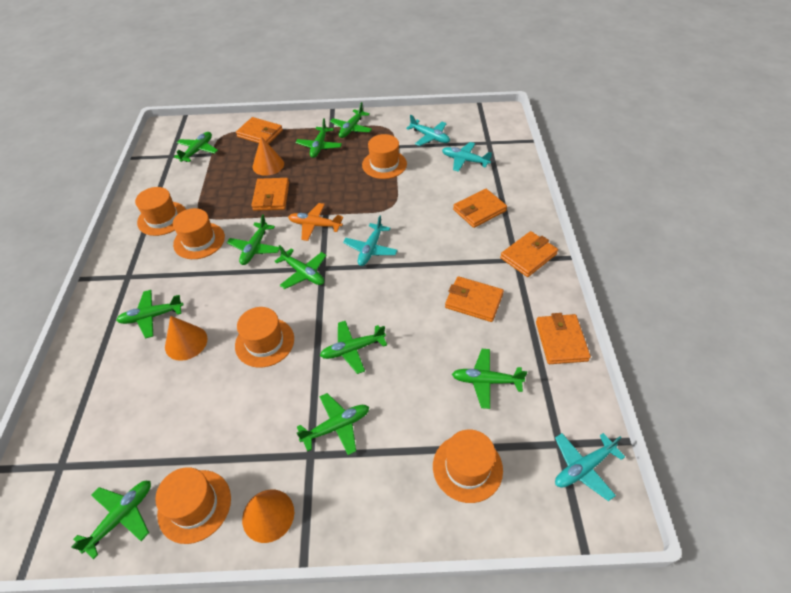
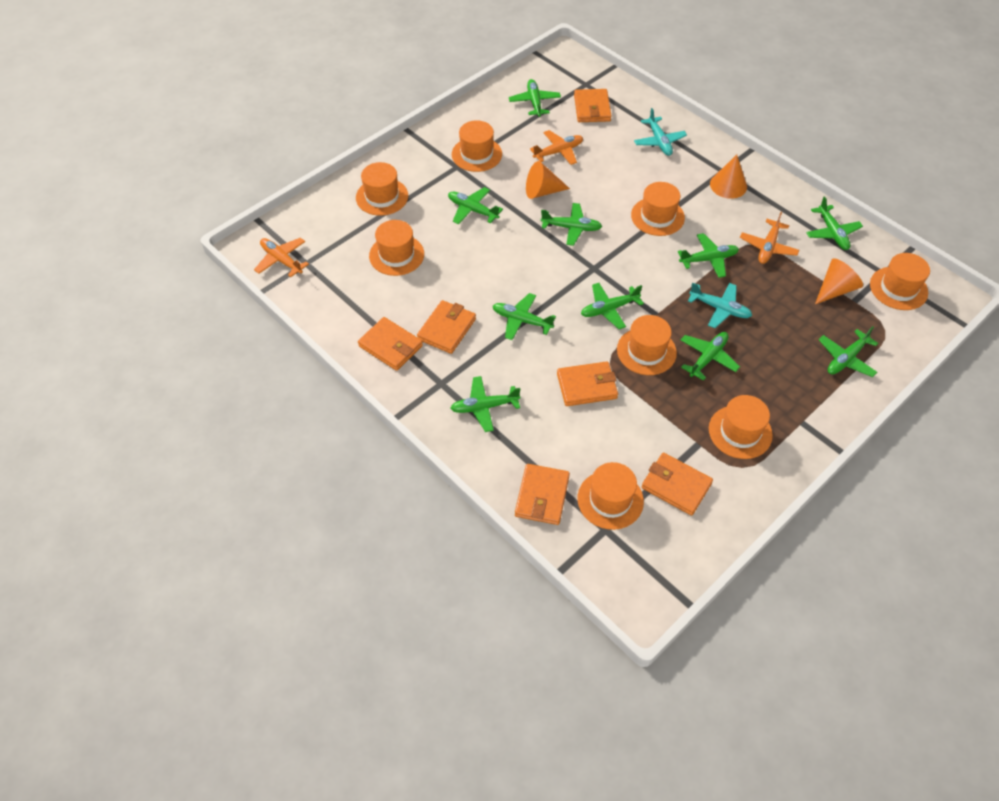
orange hat: [135,187,186,236] [155,467,231,544] [173,208,225,259] [235,307,294,368] [362,134,407,179] [433,429,503,503] = 6 -> [356,162,408,216] [369,220,424,276] [452,120,502,172] [577,462,644,530] [617,315,677,375] [631,182,685,236] [709,395,773,459] [870,253,930,310] = 8
orange plane: [288,203,343,241] = 1 -> [254,238,309,277] [530,130,583,165] [740,212,799,264] = 3
turquoise plane: [343,216,398,266] [406,115,450,146] [442,142,492,172] [555,433,625,501] = 4 -> [634,108,687,156] [688,282,752,328] = 2

